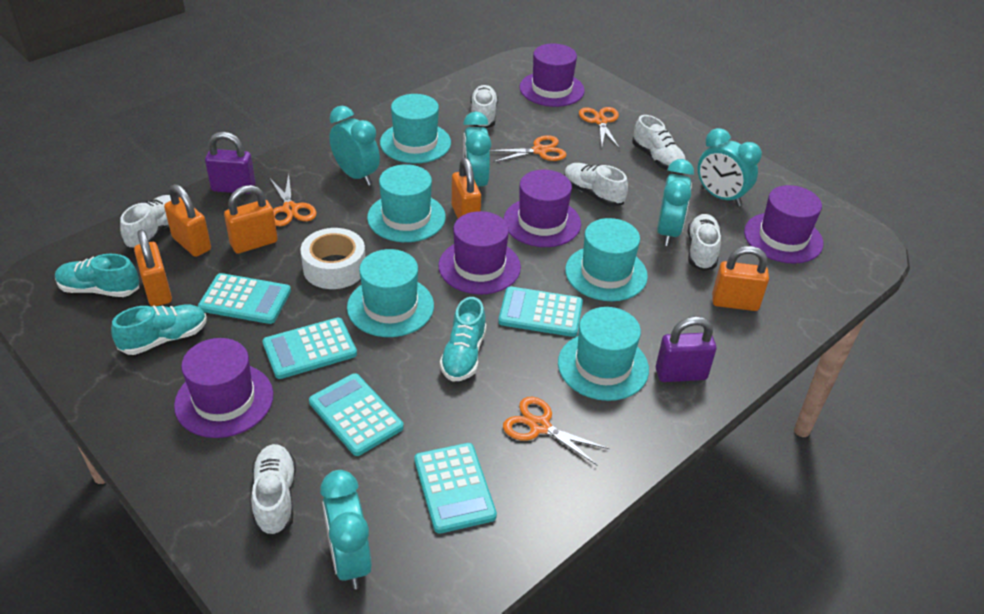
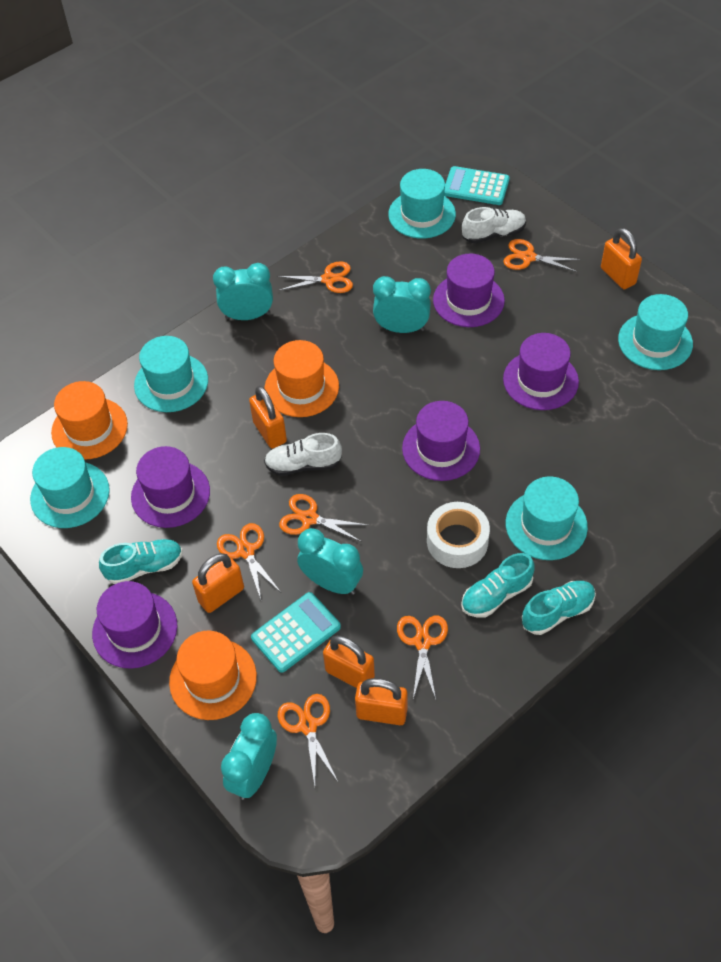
orange hat: none = 0 -> [51,381,128,459] [169,631,257,720] [265,340,339,417] = 3
orange scissors: [269,174,317,226] [490,135,567,163] [503,397,610,466] [579,107,620,149] = 4 -> [217,523,281,599] [277,261,353,293] [278,694,338,786] [279,494,368,542] [397,615,448,699] [503,239,581,272] = 6
purple padlock: [205,132,256,194] [656,316,716,382] = 2 -> none = 0
turquoise calculator: [198,273,291,324] [262,318,357,379] [309,373,404,456] [414,443,497,534] [498,286,583,337] = 5 -> [251,592,341,673] [444,166,510,205] = 2
turquoise clock: [320,470,372,589] [329,106,380,186] [463,112,491,191] [657,159,694,246] [698,128,762,206] = 5 -> [213,263,273,320] [221,713,277,800] [297,528,363,595] [373,276,431,333] = 4
white shoe: [120,195,171,250] [251,444,296,537] [470,85,498,128] [564,163,628,207] [632,115,686,170] [687,214,721,271] = 6 -> [264,433,342,476] [462,207,526,243] = 2

